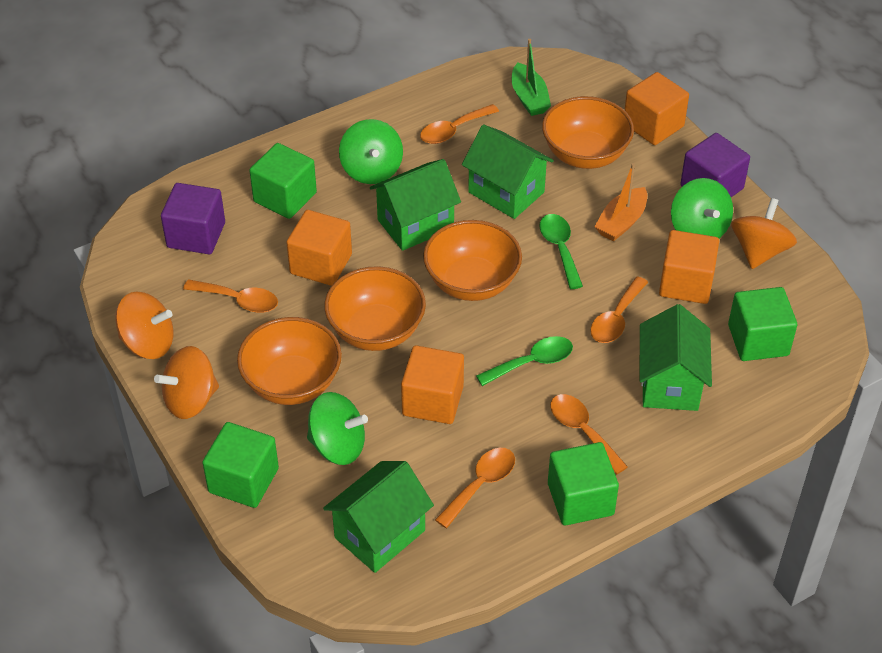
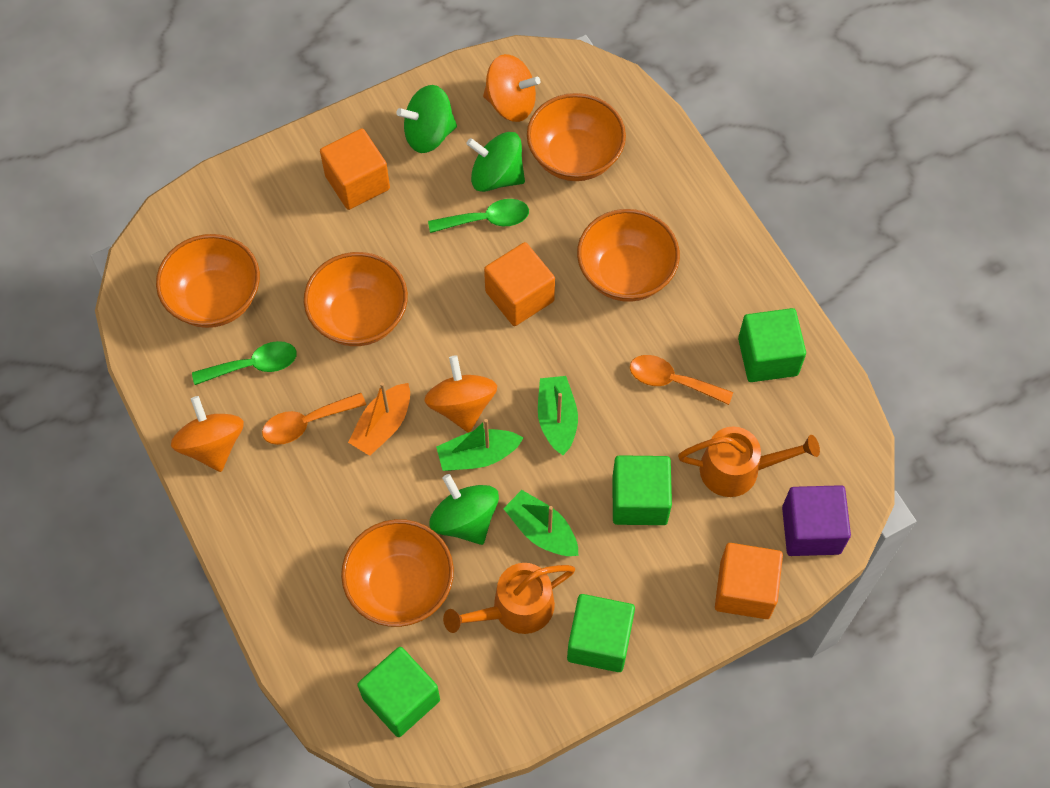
green boat: [512,39,551,116] = 1 -> [436,419,523,471] [503,490,579,556] [538,376,578,455] = 3
green house: [323,461,434,573] [370,159,461,251] [462,125,554,219] [639,304,712,411] = 4 -> none = 0
orange bowl: [237,317,342,405] [324,266,426,351] [423,220,522,301] [542,96,634,169] = 4 -> [156,234,260,328] [304,252,408,346] [341,519,454,627] [527,93,626,181] [577,209,680,302] = 5
orange cube: [286,210,352,286] [401,345,464,424] [625,72,689,145] [659,230,719,304] = 4 -> [320,128,390,210] [484,242,555,326] [715,543,783,619] = 3
orange spoon: [183,279,278,313] [420,104,499,144] [435,448,515,528] [550,394,628,474] [590,276,648,343] = 5 -> [262,393,366,445] [630,355,733,405] = 2
orange watering can: none = 0 -> [443,563,575,634] [678,427,820,497] = 2
purple cube: [161,183,225,254] [680,133,750,197] = 2 -> [782,485,851,556] = 1

